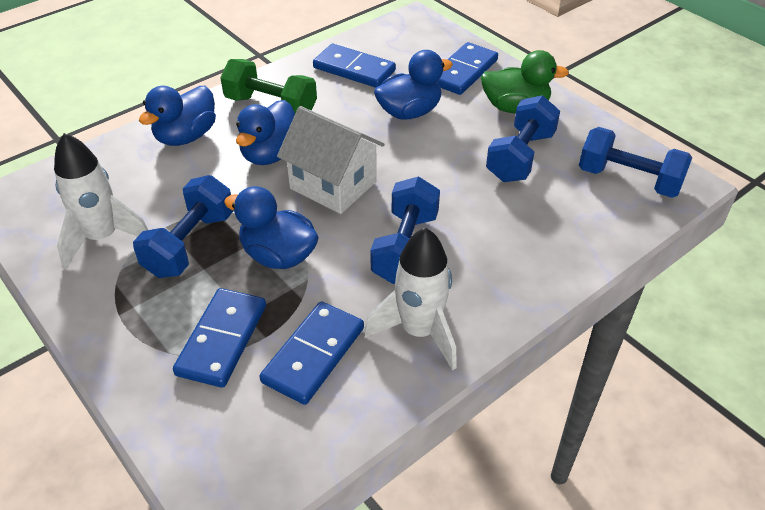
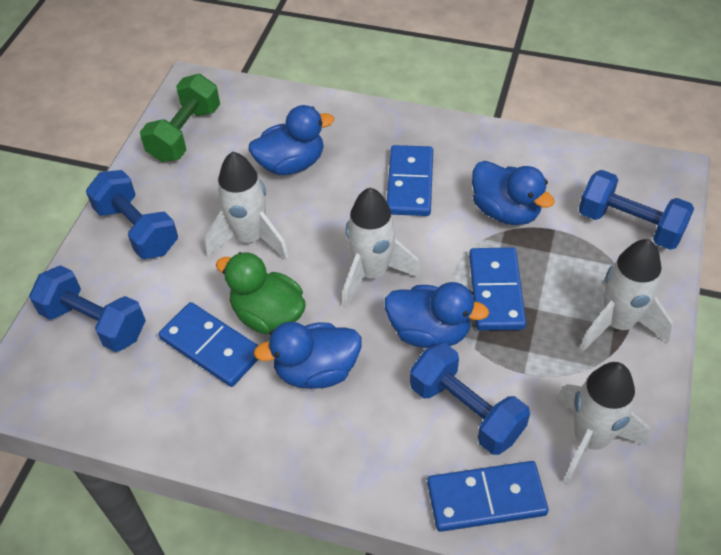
white house: [277,106,385,214] = 1 -> none = 0
white rocket: [54,133,148,270] [364,228,457,370] = 2 -> [204,151,289,260] [343,188,421,308] [557,362,650,485] [579,239,673,352] = 4

